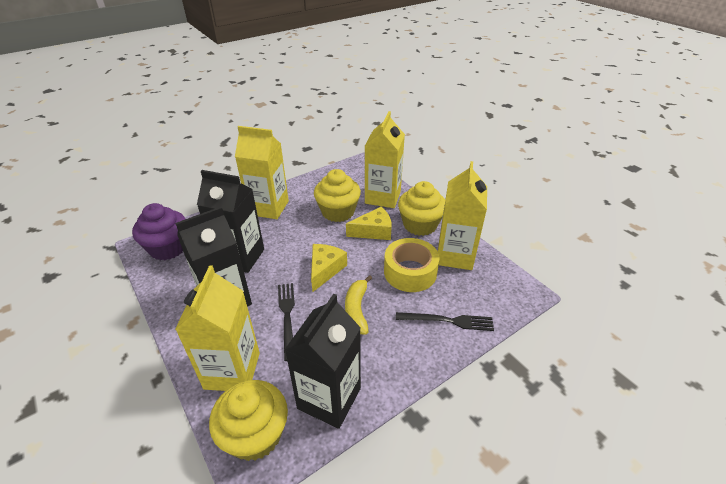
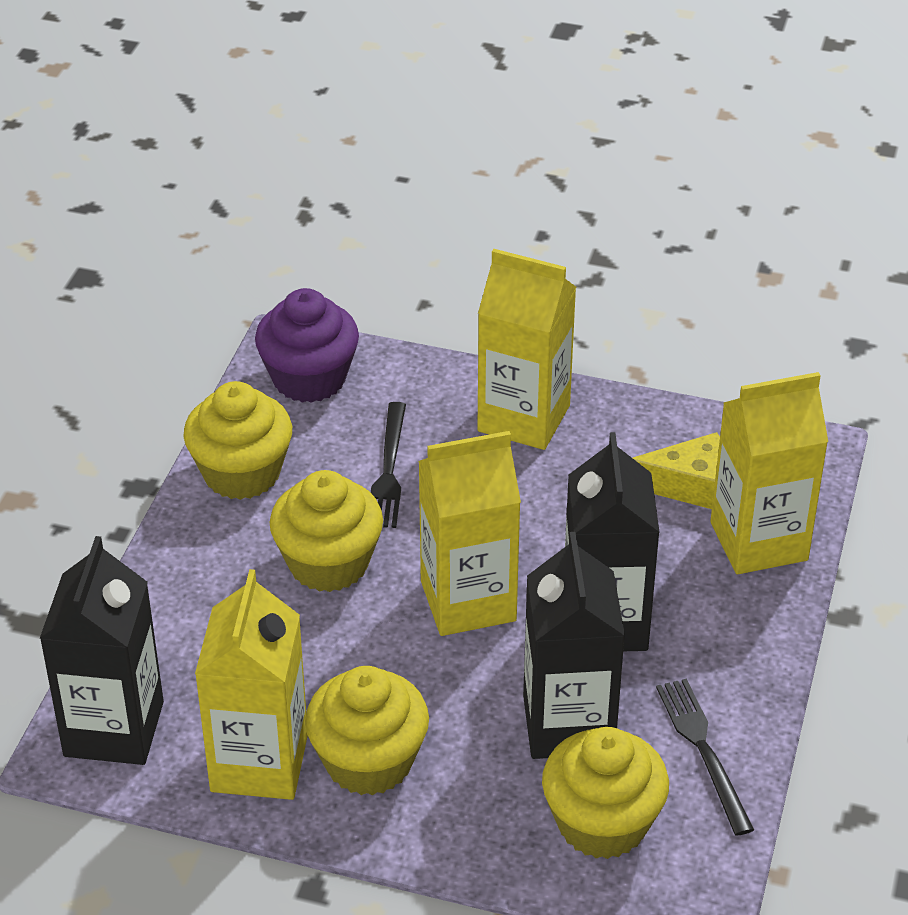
yellow banana: [345,275,372,335] = 1 -> none = 0
yellow cheese: [311,244,347,292] [346,207,392,240] = 2 -> [633,432,720,509] = 1
yellow cupcake: [209,380,288,461] [314,169,361,222] [398,181,445,236] = 3 -> [183,381,292,500] [270,470,383,592] [305,666,429,795] [542,727,669,859] = 4
yellow tape: [384,238,439,292] = 1 -> none = 0

